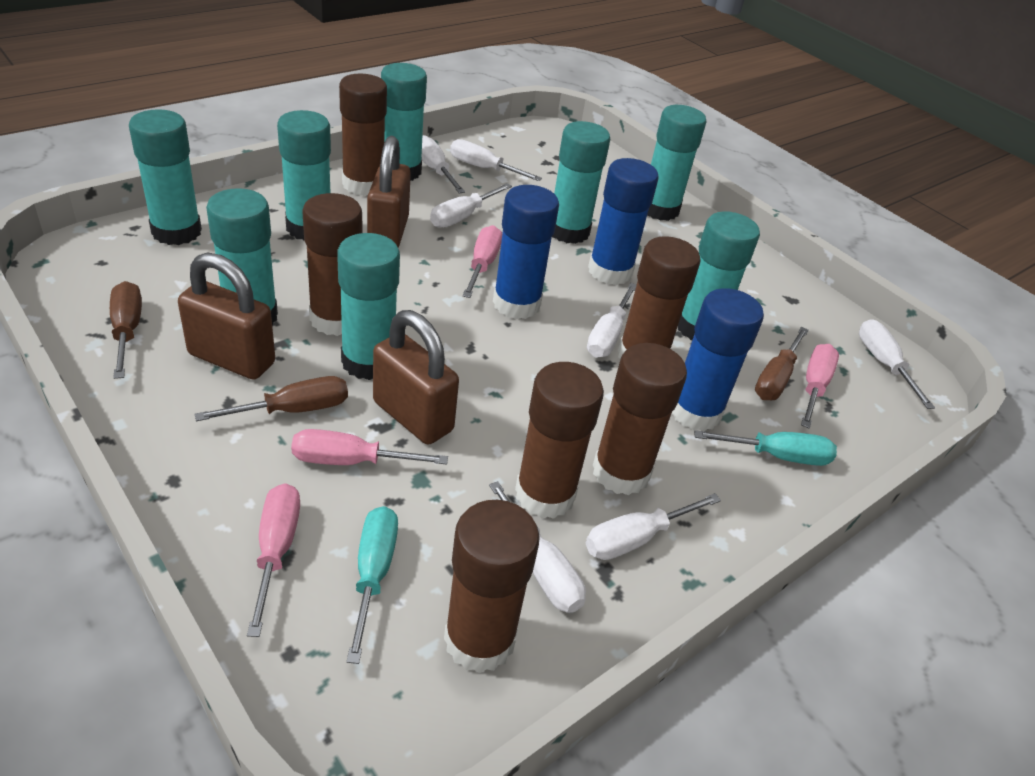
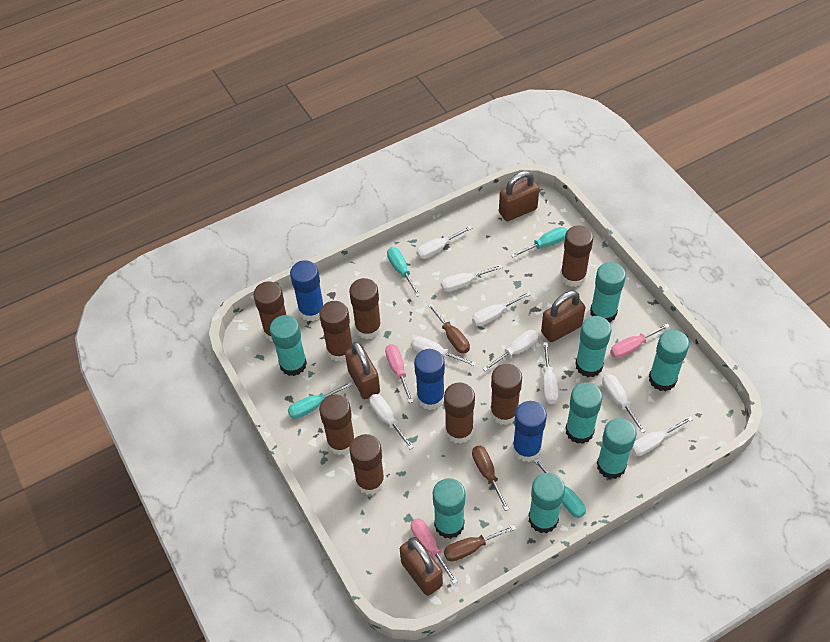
brown glue stick: [302,193,362,336] [339,73,387,196] [444,500,540,673] [515,362,604,519] [593,343,687,495] [618,236,701,359] = 6 -> [253,281,286,341] [319,301,352,362] [319,394,355,455] [349,278,382,340] [349,434,385,495] [444,382,475,444] [490,364,522,425] [560,225,593,287] = 8
brown padlock: [178,252,275,380] [367,136,411,248] [373,310,459,444] = 3 -> [345,341,380,399] [400,537,443,596] [499,171,539,221] [541,291,585,342] = 4
pink screwdriver: [247,483,300,637] [291,429,448,465] [462,225,502,298] [801,344,839,428] = 4 -> [385,344,414,403] [411,518,458,584] [610,323,670,358] = 3
turquoise screwdriver: [347,506,398,664] [694,430,837,466] = 2 -> [288,382,353,419] [387,247,421,297] [511,227,567,257] [533,458,586,518] = 4
white screwdriver: [422,135,465,193] [430,183,512,228] [450,139,542,181] [489,481,586,613] [586,493,721,560] [587,283,636,357] [859,319,935,409] = 7 -> [369,394,414,449] [411,336,476,366] [416,226,472,259] [441,265,503,292] [472,292,531,326] [482,330,538,371] [543,342,558,404] [602,374,646,433] [631,416,693,456] = 9

